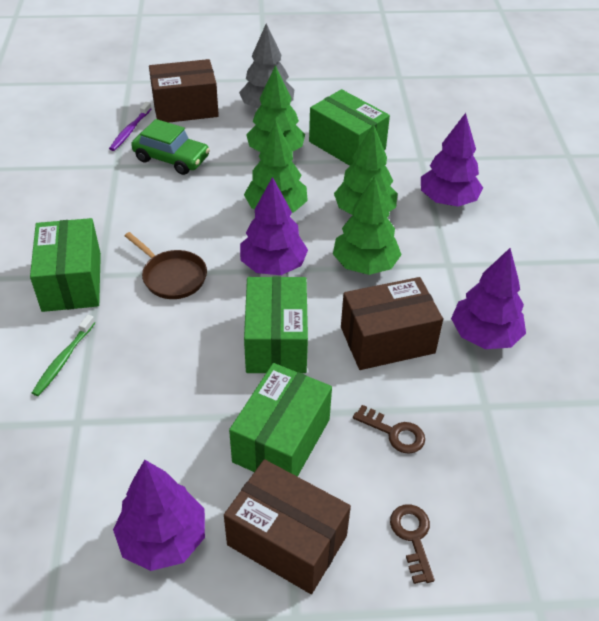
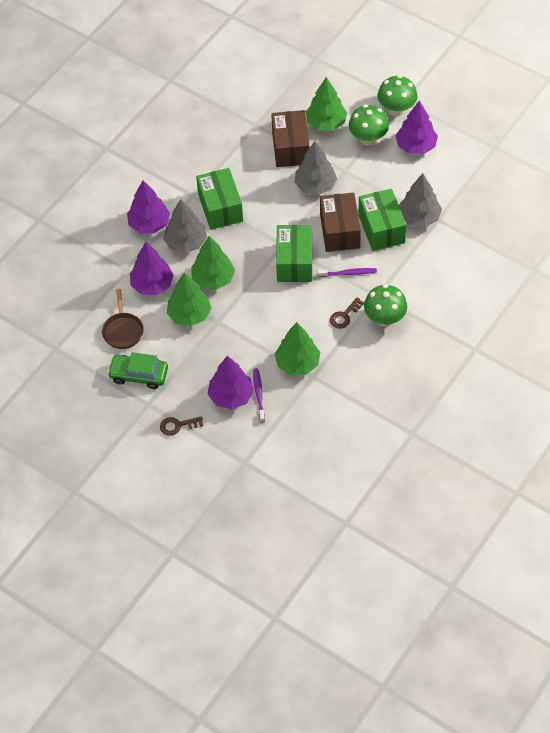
brown box: [149,59,219,123] [224,459,351,594] [341,277,443,370] = 3 -> [271,110,309,167] [320,193,361,252] = 2
green box: [30,218,101,312] [229,363,332,477] [244,276,308,373] [309,89,390,166] = 4 -> [196,168,243,230] [276,225,312,282] [358,189,406,251] = 3
green mushroom: none = 0 -> [349,104,389,146] [364,284,407,327] [378,75,417,116] = 3
green toothbrush: [32,315,95,396] = 1 -> none = 0
grey tree: [239,23,294,108] = 1 -> [163,199,207,253] [295,141,337,195] [399,173,442,227] = 3
purple toothbrush: [109,102,152,151] = 1 -> [253,368,265,422] [317,268,377,277] = 2

